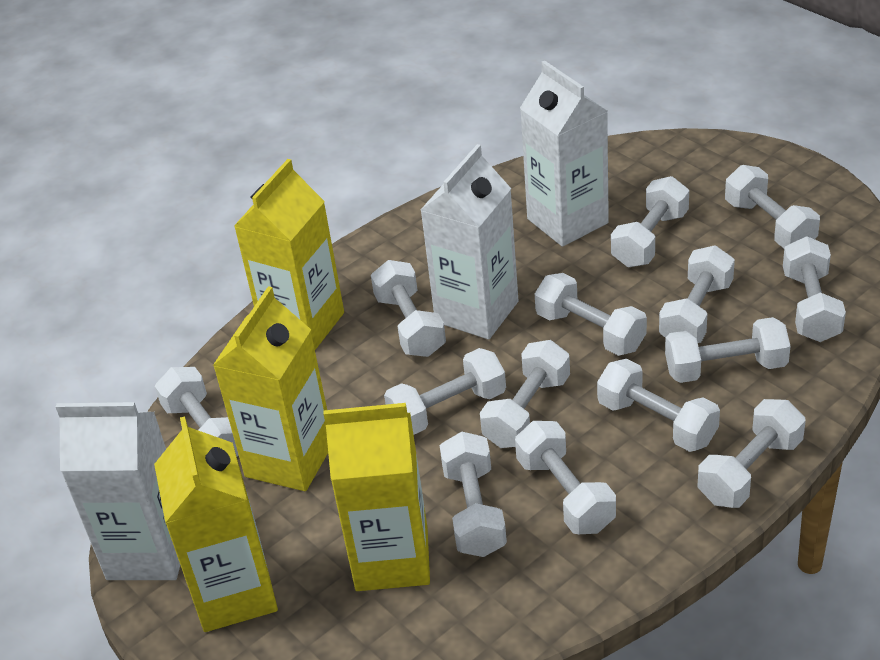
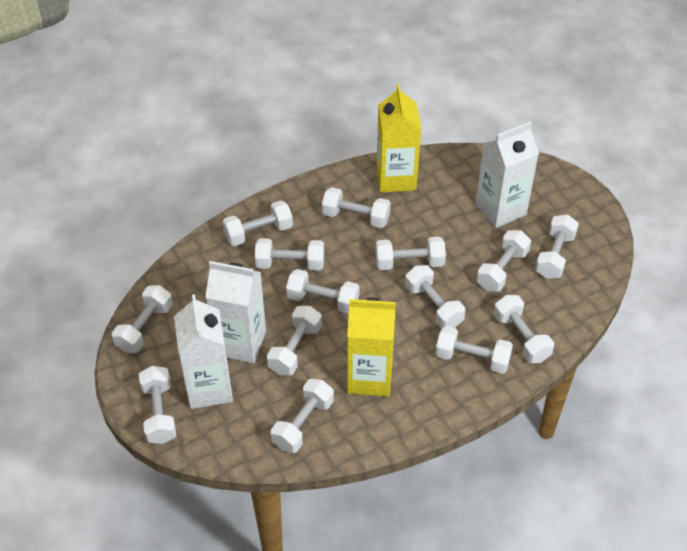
yellow carton: [154,416,278,632] [213,286,328,491] [234,159,344,350] [323,403,430,591] = 4 -> [347,298,396,397] [376,84,421,192] = 2

